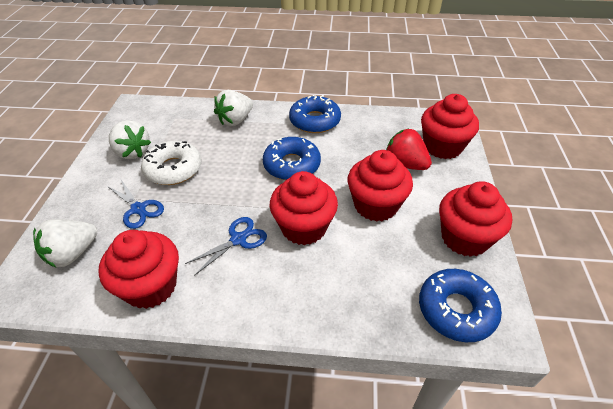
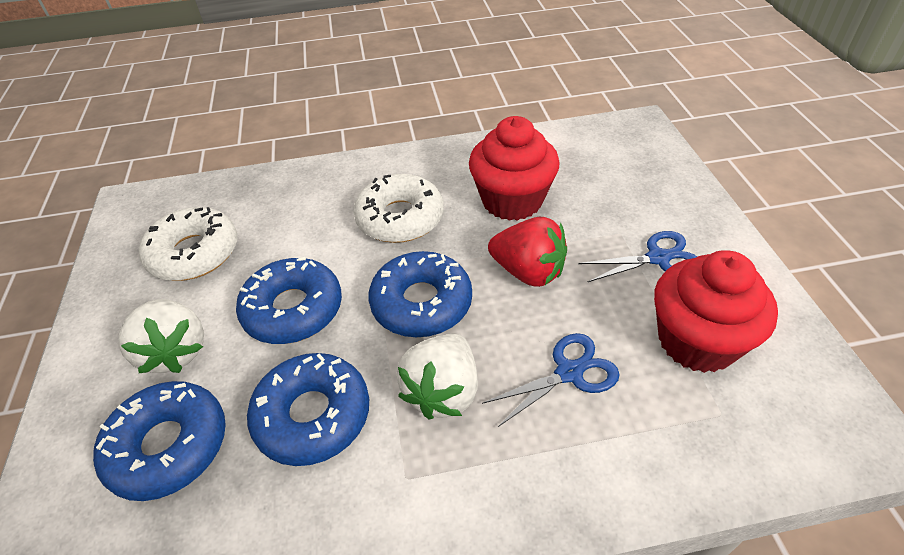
blue donut: [263,137,321,180] [289,95,341,133] [419,269,502,342] = 3 -> [93,381,226,501] [236,257,342,344] [247,353,369,466] [368,251,472,337] = 4
red cupcake: [98,230,179,309] [270,171,338,245] [347,150,413,222] [421,94,479,159] [439,182,512,257] = 5 -> [469,116,559,221] [654,250,778,373] = 2
white donut: [141,141,202,185] = 1 -> [139,207,237,281] [353,174,444,243] = 2
white strawberry: [33,219,97,268] [109,120,151,159] [214,90,253,126] = 3 -> [119,299,204,373] [397,334,478,420] = 2

